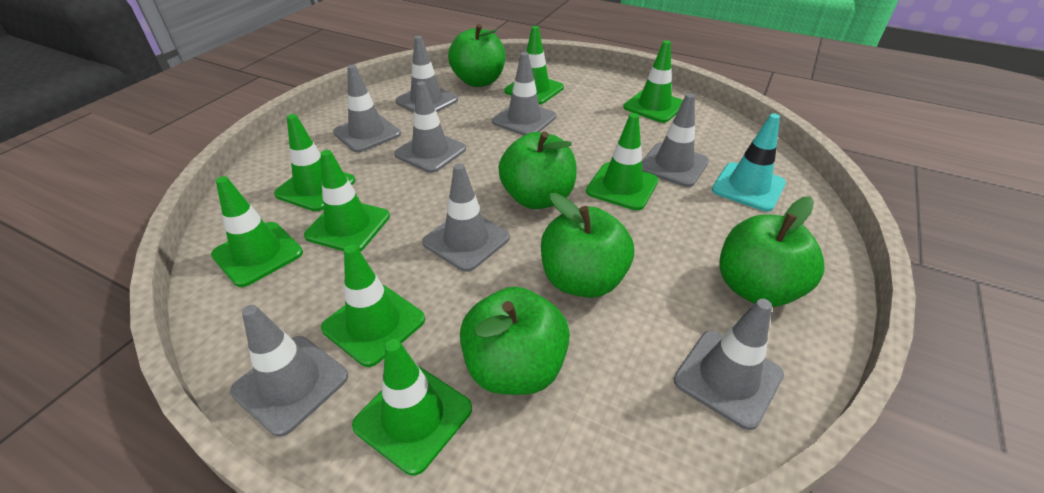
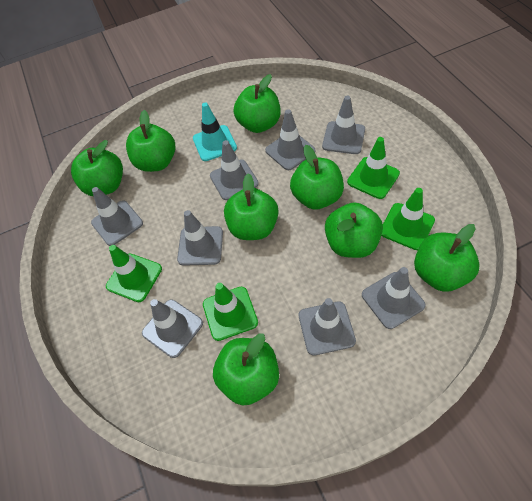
green apple: [448,24,505,87] [460,287,570,395] [498,131,576,209] [541,193,634,298] [719,196,825,307] = 5 -> [71,140,123,196] [126,110,175,172] [213,334,279,406] [224,173,279,240] [234,74,281,133] [290,145,344,210] [325,202,383,258] [414,224,480,292] = 8
green traffic cone: [211,176,303,287] [274,114,355,211] [304,150,390,252] [321,244,425,367] [352,339,472,476] [504,26,564,105] [586,113,659,211] [624,40,683,123] = 8 -> [106,245,162,302] [203,283,258,341] [347,137,400,199] [381,188,435,250] = 4

